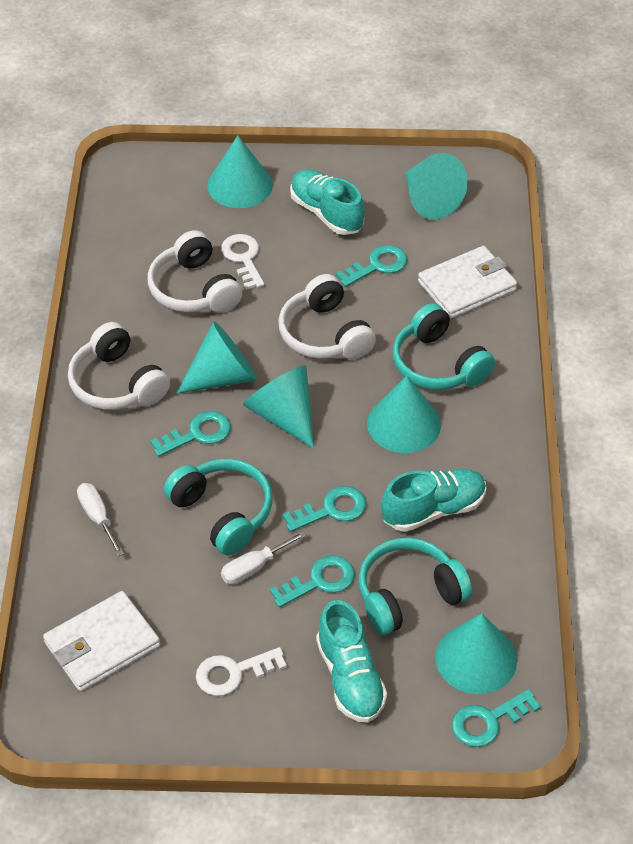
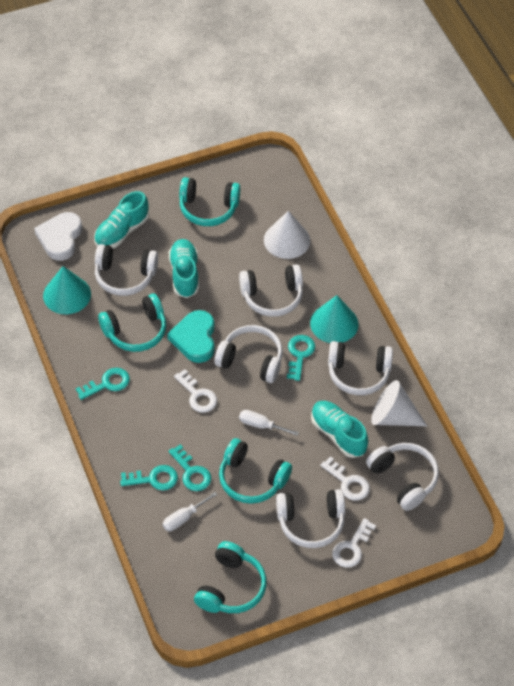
turquoise cone: [177,321,257,394] [207,135,273,208] [243,366,314,449] [367,376,441,453] [406,153,468,220] [435,613,517,694] = 6 -> [43,266,91,314] [310,295,359,343] = 2
turquoise headphones: [164,459,273,556] [358,538,472,635] [393,303,495,390] = 3 -> [98,294,166,352] [179,177,241,226] [194,541,267,613] [219,438,292,504] = 4
turquoise heart: none = 0 -> [167,310,214,363] = 1
turquoise key: [150,411,231,457] [270,555,355,608] [283,486,366,532] [336,245,407,287] [452,689,541,747] = 5 -> [76,368,130,400] [120,465,178,490] [169,444,211,491] [287,335,315,381] = 4
white cone: none = 0 -> [264,211,310,259] [371,380,427,426] = 2
white headphones: [68,322,170,410] [147,230,242,313] [278,274,376,359] = 3 -> [95,244,158,296] [214,325,283,383] [239,264,303,317] [276,489,345,548] [328,341,393,395] [366,443,439,511] = 6
white heart: none = 0 -> [34,212,82,261] = 1
white key: [196,647,287,696] [221,234,264,290] = 2 -> [174,369,217,413] [320,456,370,501] [332,518,376,567] = 3
white wallet: [43,591,160,692] [418,246,517,319] = 2 -> none = 0

